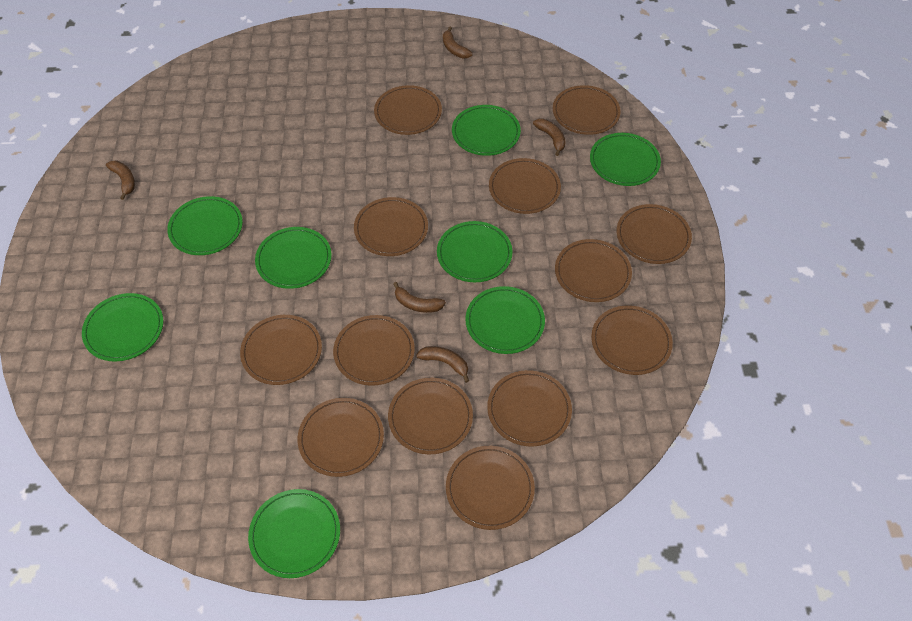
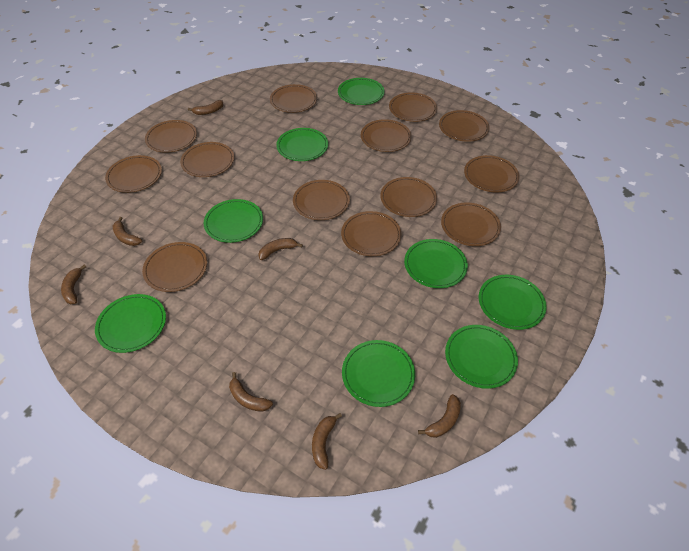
brown banana: [106,161,135,200] [393,282,446,313] [416,346,469,383] [443,26,473,58] [533,119,566,156] = 5 -> [61,265,86,305] [113,217,142,246] [188,100,224,115] [229,372,273,412] [258,238,303,260] [312,413,342,470] [418,394,461,438] = 7

